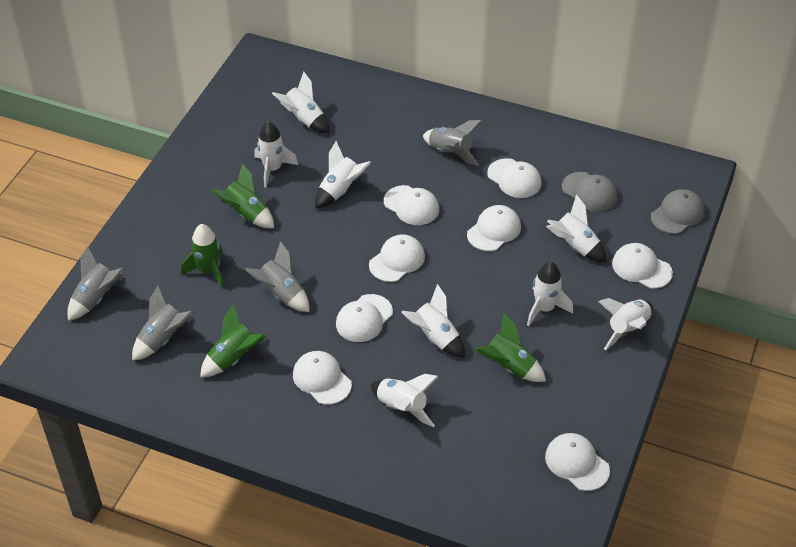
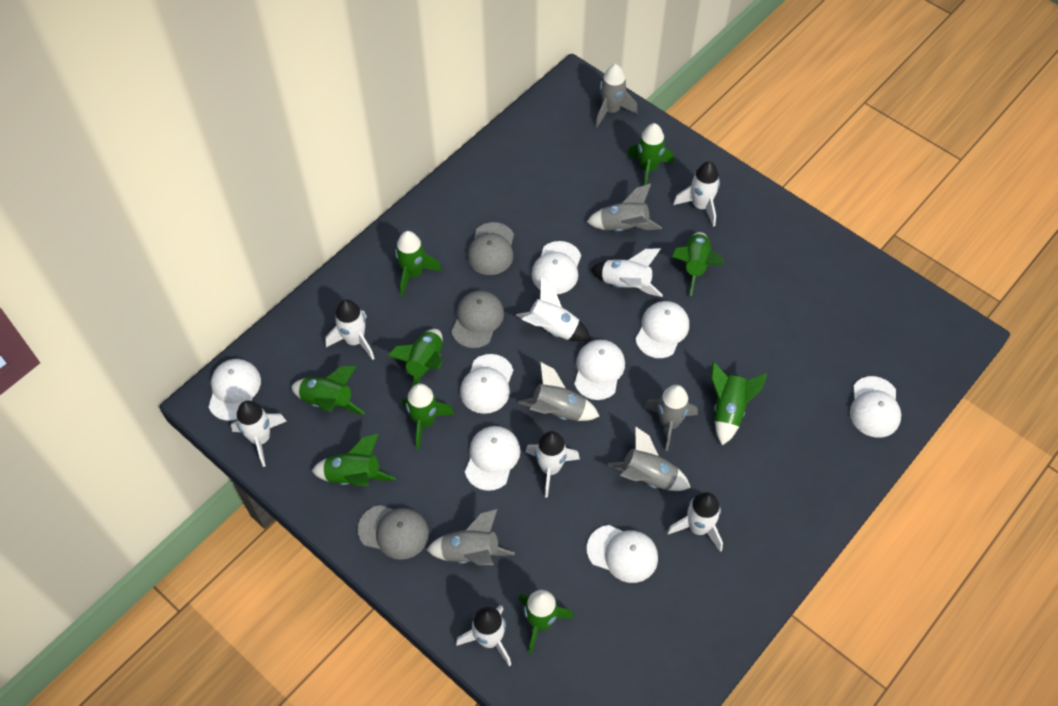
green rocket: [181,224,225,289] [200,304,266,377] [211,163,274,228] [475,313,546,382] = 4 -> [291,366,365,415] [312,434,396,486] [388,329,443,387] [395,231,442,296] [402,383,454,450] [518,590,574,654] [627,123,674,185] [672,232,724,296] [711,362,767,445] = 9
grey cap: [562,172,617,212] [651,189,705,234] = 2 -> [358,505,429,560] [451,290,504,348] [467,222,514,275] = 3
grey rocket: [67,246,124,321] [132,286,193,361] [245,241,310,312] [423,120,482,166] = 4 -> [427,509,515,565] [518,362,600,421] [587,183,662,232] [596,64,638,127] [608,426,691,491] [644,385,698,451] = 6

